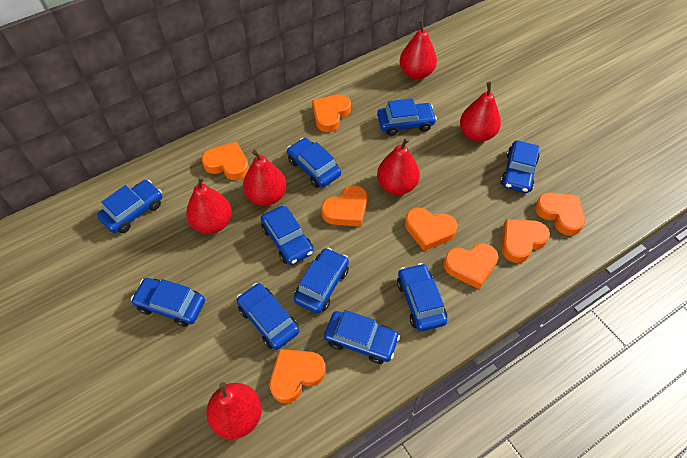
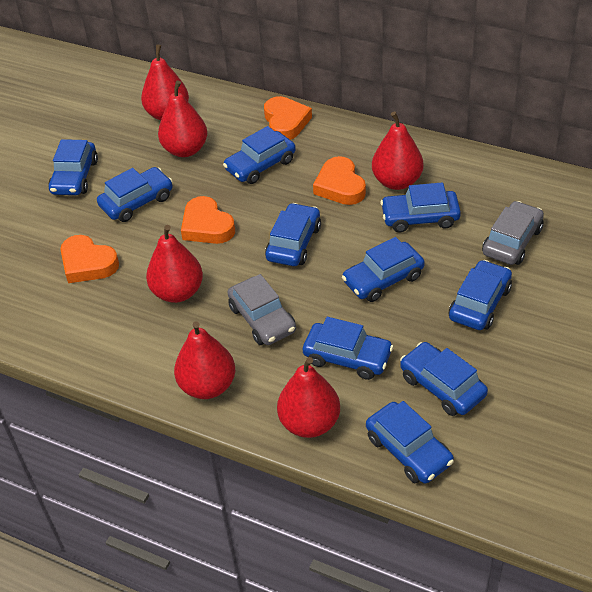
grey car: none = 0 -> [227,274,296,345] [482,201,544,265] = 2
orange heart: [202,141,249,180] [269,349,326,403] [312,94,351,132] [321,185,367,227] [405,207,457,251] [444,243,498,289] [502,219,550,263] [535,192,585,236] = 8 -> [60,235,119,283] [181,196,235,244] [264,96,312,140] [313,156,366,205] = 4

